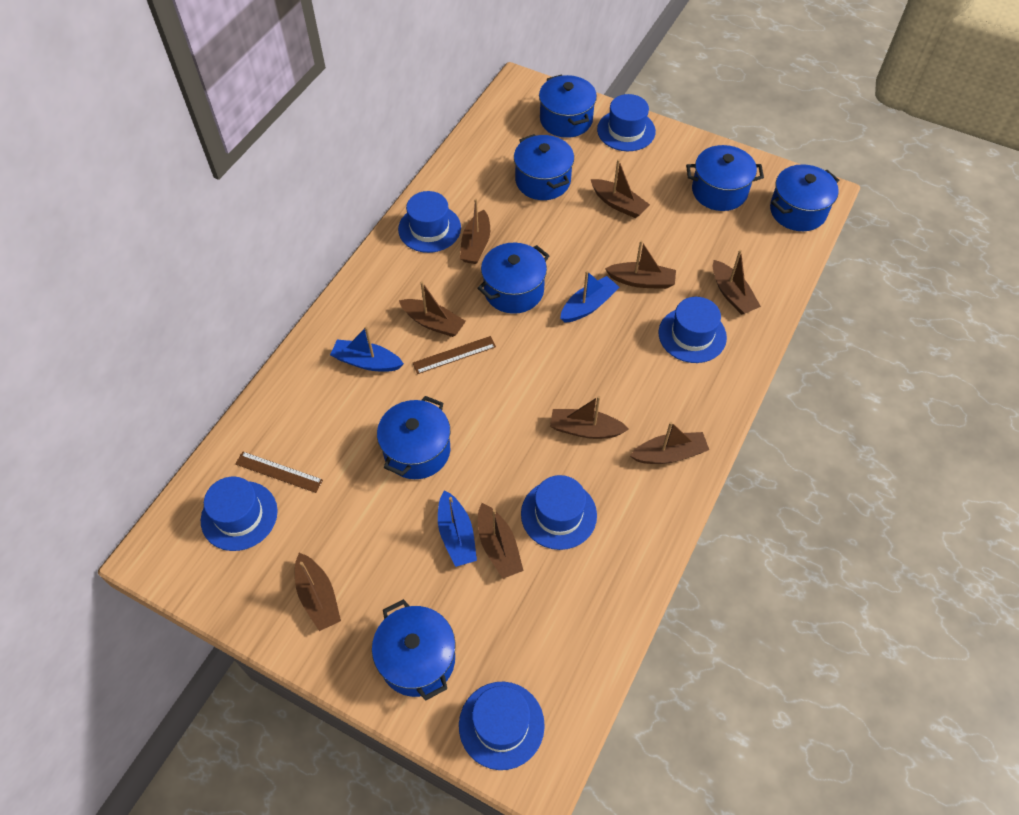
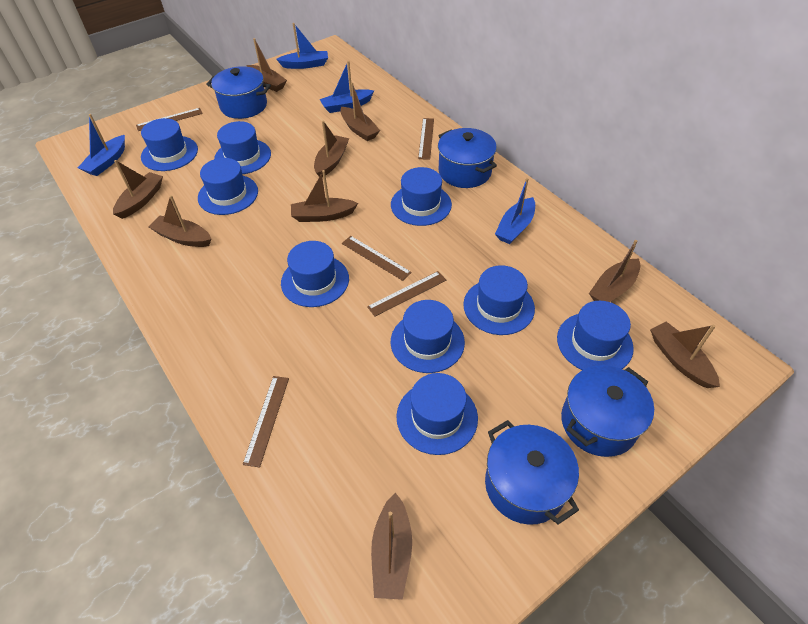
blue boat: [330,326,404,371] [438,490,477,567] [560,271,619,323] = 3 -> [78,114,125,176] [276,23,328,69] [320,61,374,113] [495,178,535,244] = 4
blue hat: [201,477,278,551] [398,191,461,253] [459,682,545,770] [521,475,597,550] [597,94,656,151] [659,297,727,363] = 6 -> [141,118,198,171] [198,158,258,215] [214,121,271,174] [281,241,349,307] [391,167,452,226] [391,300,465,373] [396,373,478,455] [463,265,535,335] [557,301,634,370] = 9
blue pot: [372,599,456,700] [377,396,450,479] [477,243,550,314] [514,134,574,200] [539,75,597,138] [686,145,764,211] [770,164,839,231] = 7 -> [206,66,271,119] [438,128,497,188] [485,420,579,525] [561,365,654,457] = 4
brown ruler: [235,452,323,493] [413,336,496,374] = 2 -> [136,108,203,131] [243,376,289,468] [342,236,412,281] [367,271,446,317] [418,118,434,160] = 5

